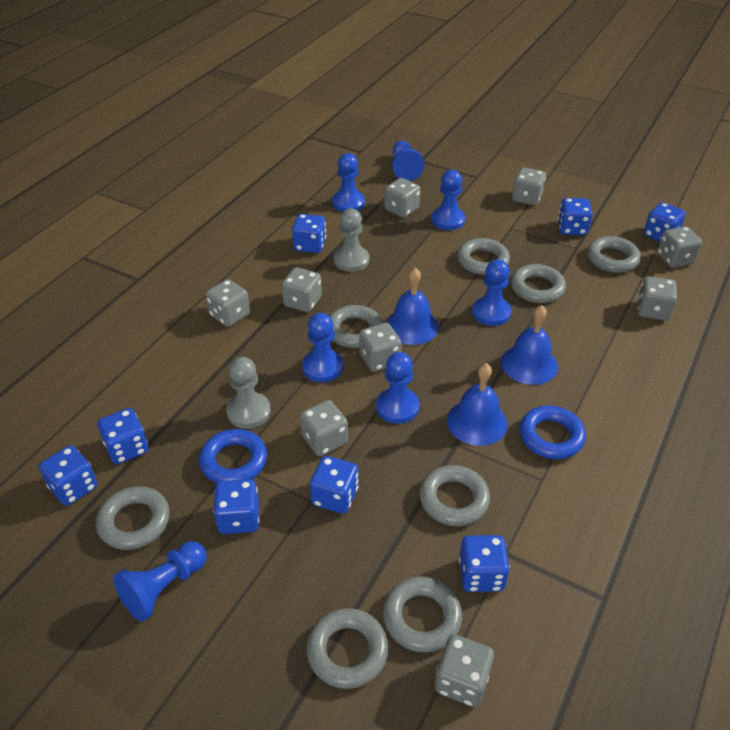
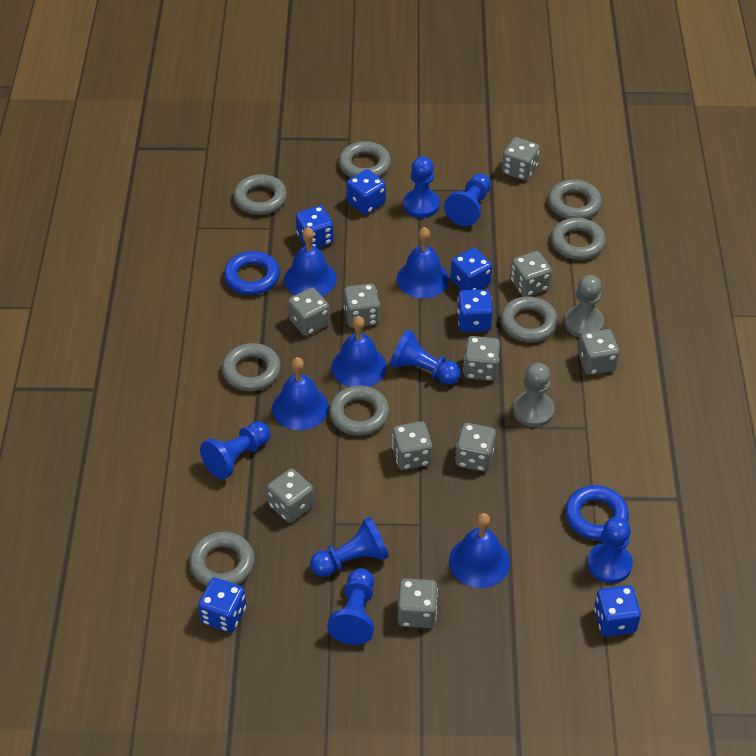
blue bell: [385,268,439,345] [447,363,508,446] [501,305,558,385] = 3 -> [272,357,329,430] [284,227,337,296] [331,316,387,387] [397,227,449,298] [449,513,510,588] = 5
blue dice: [39,445,98,506] [97,408,149,465] [213,479,259,534] [292,214,326,253] [310,456,358,514] [459,535,510,592] [558,198,593,235] [644,202,686,242] = 8 -> [198,578,247,632] [296,206,334,248] [346,169,386,215] [451,248,492,290] [457,289,493,332] [594,585,641,637] = 6
grey dice: [206,279,250,327] [281,267,322,312] [300,400,348,456] [359,323,402,372] [384,178,420,218] [435,634,494,707] [512,167,546,206] [638,276,677,321] [657,226,702,268] = 9 -> [267,468,314,523] [288,287,330,336] [344,283,380,328] [392,421,432,470] [398,578,438,628] [455,423,496,472] [463,336,500,381] [502,137,540,181] [510,251,552,297] [578,329,619,375] = 10

